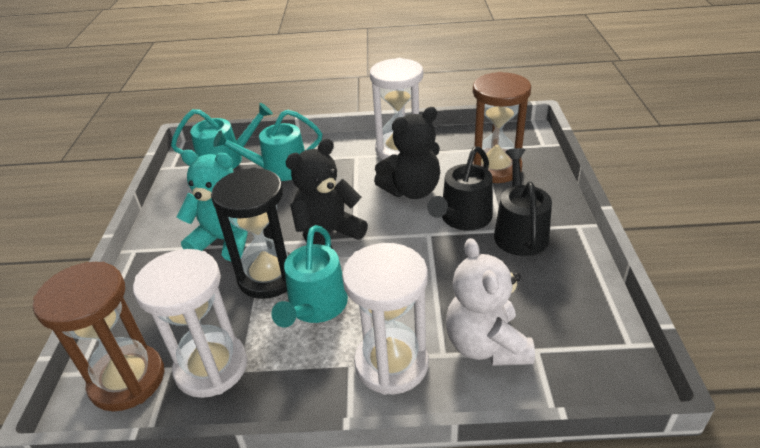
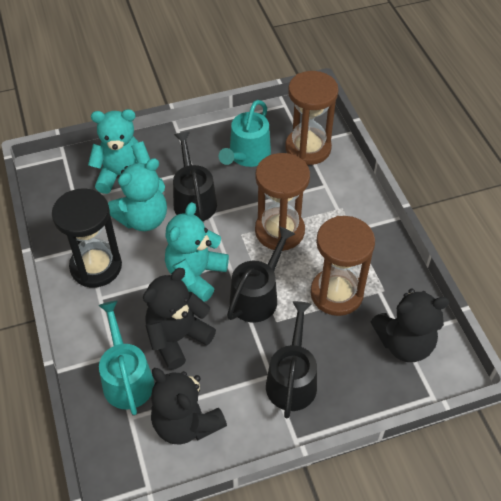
black teddy bear: [286,139,368,249] [374,107,440,199] = 2 -> [143,268,216,370] [151,368,227,445] [371,289,449,362] = 3
black watering can: [427,146,493,231] [494,148,552,256] = 2 -> [173,132,217,221] [227,226,295,323] [266,301,317,419] = 3
brown hourglass: [33,262,164,411] [473,72,531,183] = 2 -> [255,153,310,251] [285,71,338,165] [311,216,375,316] = 3
turquoise teddy bear: [177,150,248,262] = 1 -> [88,109,150,194] [108,158,167,231] [165,202,229,302] = 3
turquoise watering can: [171,103,273,169] [213,109,322,181] [271,225,348,327] = 3 -> [99,301,154,415] [219,100,271,167] = 2
white hourglass: [133,249,247,398] [342,243,429,395] [370,58,423,160] = 3 -> none = 0
white teddy bear: [446,238,535,366] = 1 -> none = 0

